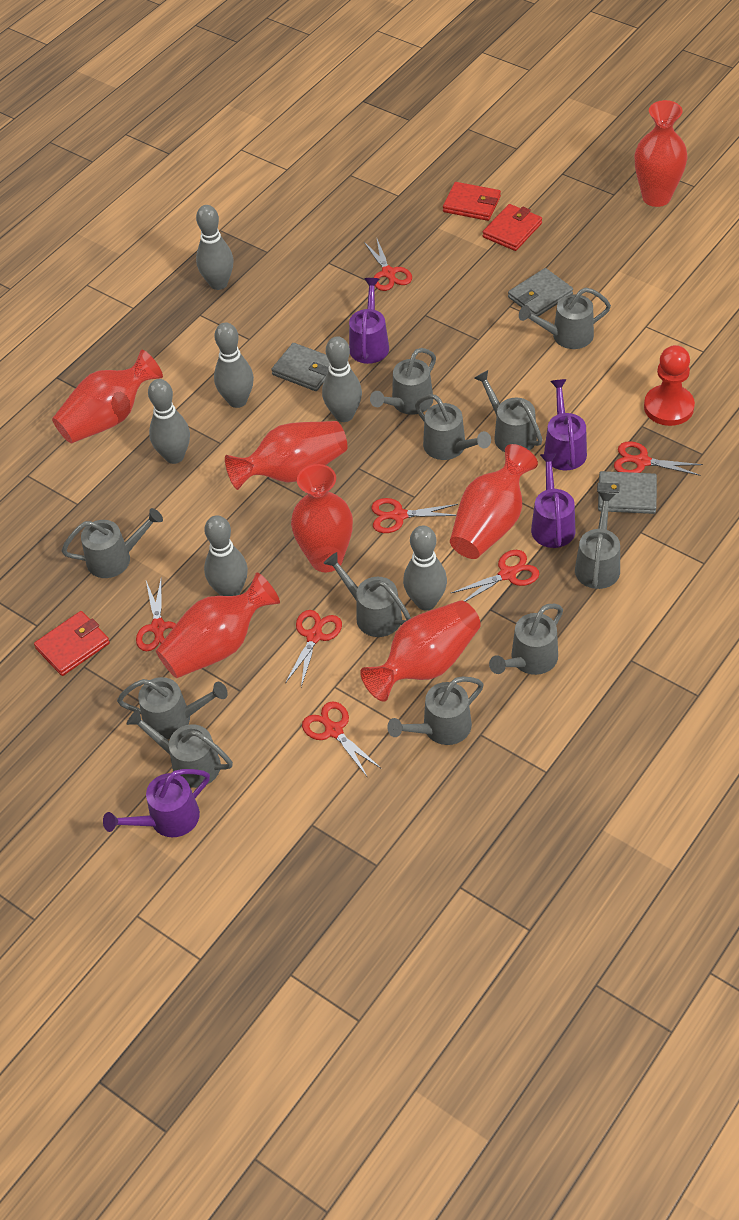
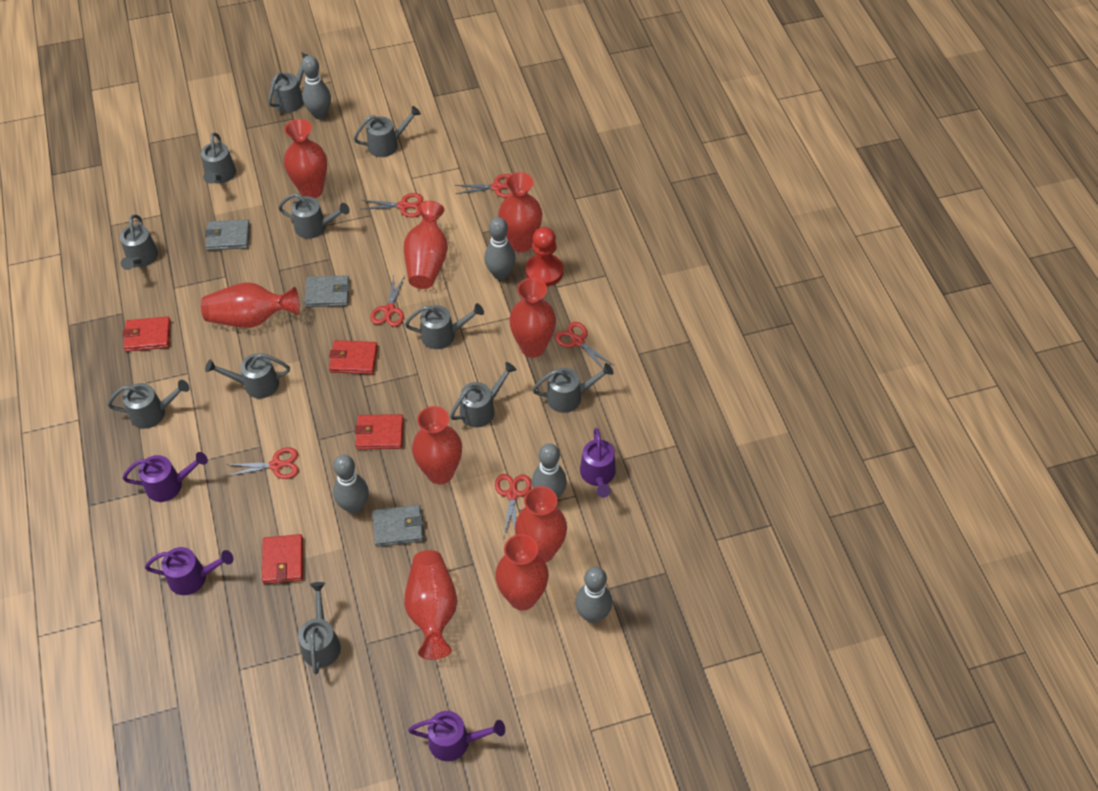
grey bowling pin: [148,379,190,464] [196,205,233,290] [204,515,248,596] [214,323,254,408] [322,336,362,422] [403,525,447,610] = 6 -> [302,55,331,119] [333,455,369,514] [484,217,515,280] [532,444,567,499] [575,567,612,623] = 5
red scissors: [136,578,176,651] [285,610,342,687] [302,701,382,778] [364,237,412,291] [371,498,458,533] [450,550,539,602] [614,441,703,476] = 7 -> [227,447,299,479] [362,193,423,217] [370,276,405,327] [455,174,512,198] [495,474,532,538] [555,322,613,369] = 6
red vase: [52,349,163,443] [156,572,280,678] [225,421,347,490] [291,464,353,572] [360,601,481,702] [450,444,538,559] [634,100,688,207] = 7 -> [201,282,299,328] [284,119,327,198] [404,201,448,289] [404,550,457,660] [412,406,462,484] [495,534,549,610] [498,172,542,252] [509,278,556,358] [515,486,567,563] = 9
red wallet: [34,611,110,676] [443,182,501,221] [483,204,542,251] = 3 -> [122,316,171,352] [262,534,303,584] [329,340,378,374] [355,414,404,450] = 4

